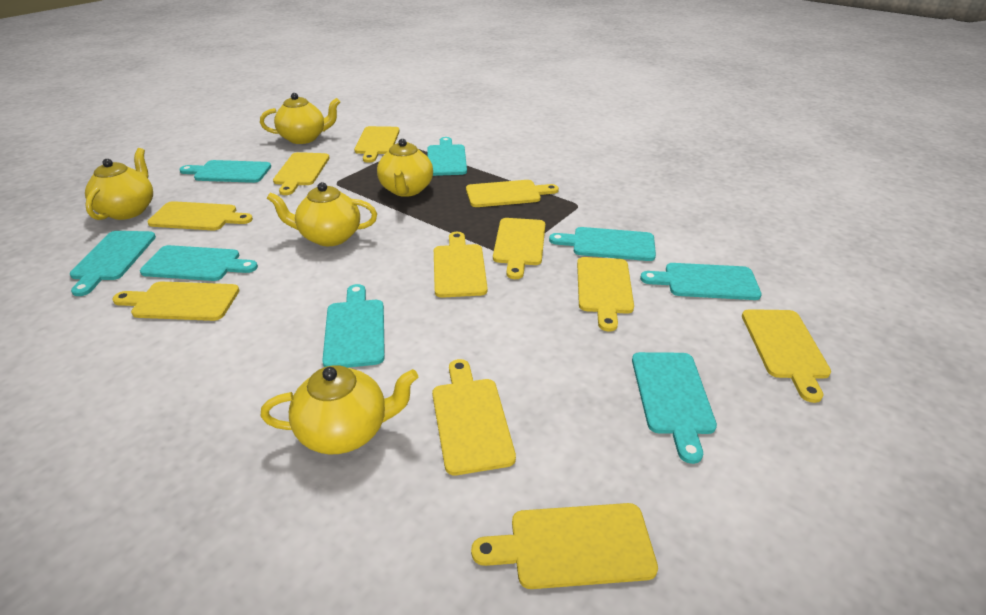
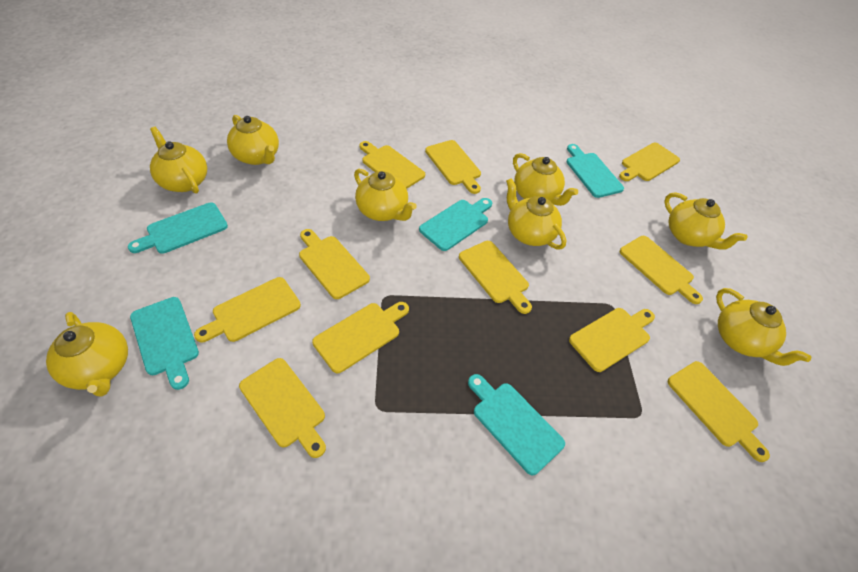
turquoise cutting board: [70,231,156,296] [140,245,258,281] [179,160,271,183] [322,284,385,368] [428,137,467,176] [549,227,656,261] [632,352,717,464] [640,263,762,300] = 8 -> [128,202,228,254] [130,297,199,390] [419,198,492,251] [468,374,565,475] [567,144,624,198] = 5
yellow teapot: [85,148,153,220] [260,93,340,144] [260,365,418,455] [267,182,377,246] [377,139,433,197] = 5 -> [46,312,128,397] [150,127,207,194] [227,115,279,165] [354,169,417,221] [506,178,566,250] [513,153,578,206] [664,192,747,250] [716,288,812,366] = 8

